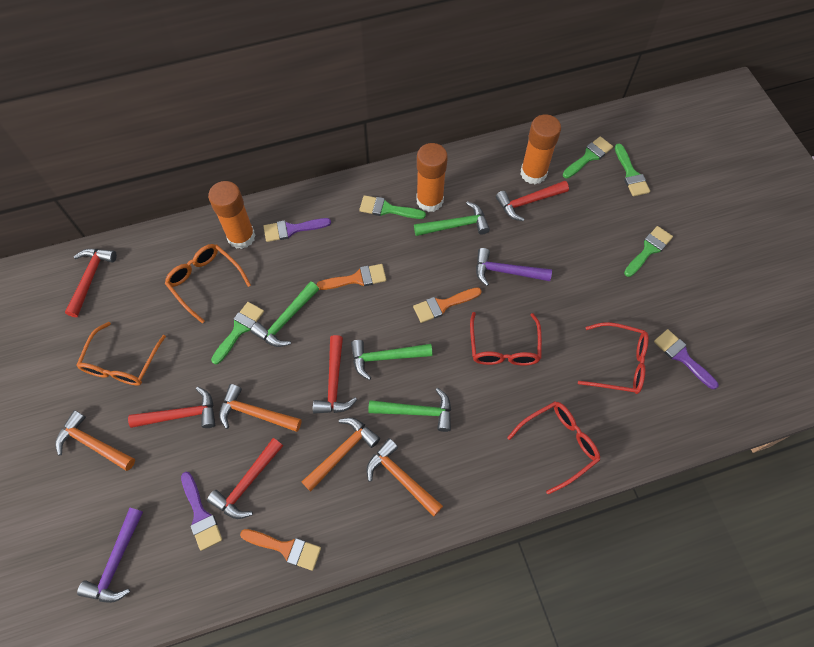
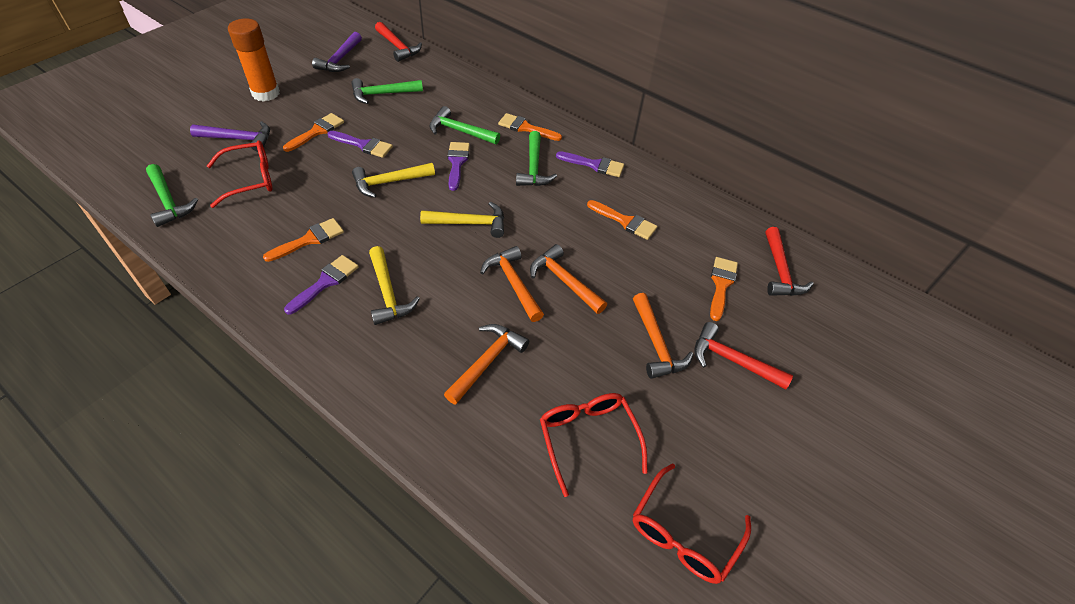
green brush: [211,302,264,364] [359,195,426,219] [563,136,613,178] [615,144,650,196] [624,226,673,277] = 5 -> none = 0
orange brush: [240,529,321,571] [316,264,386,290] [413,287,482,323] = 3 -> [263,218,344,262] [283,113,344,152] [498,113,562,141] [587,200,657,240] [710,257,738,321] = 5
orange glasses: [77,322,166,386] [165,244,251,323] = 2 -> none = 0
orange glue stick: [208,181,256,249] [416,143,448,212] [520,114,561,184] = 3 -> [228,18,280,102] = 1
purple brush: [181,472,222,551] [263,218,331,242] [654,329,718,389] = 3 -> [284,255,359,314] [327,131,393,158] [447,142,470,191] [556,151,624,177] = 4
red hammer: [65,249,117,317] [128,387,215,428] [207,438,283,519] [313,335,357,414] [496,181,569,221] = 5 -> [375,22,422,62] [694,322,793,390] [766,227,814,296] = 3
yellow hammer: none = 0 -> [352,163,435,198] [369,246,420,325] [420,202,504,238] = 3

